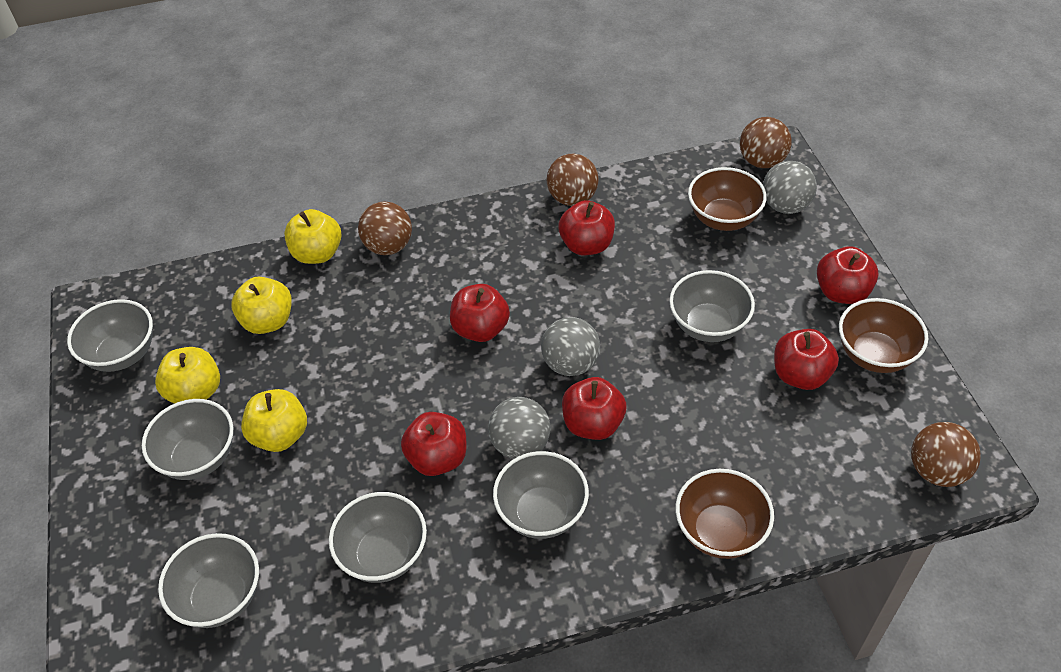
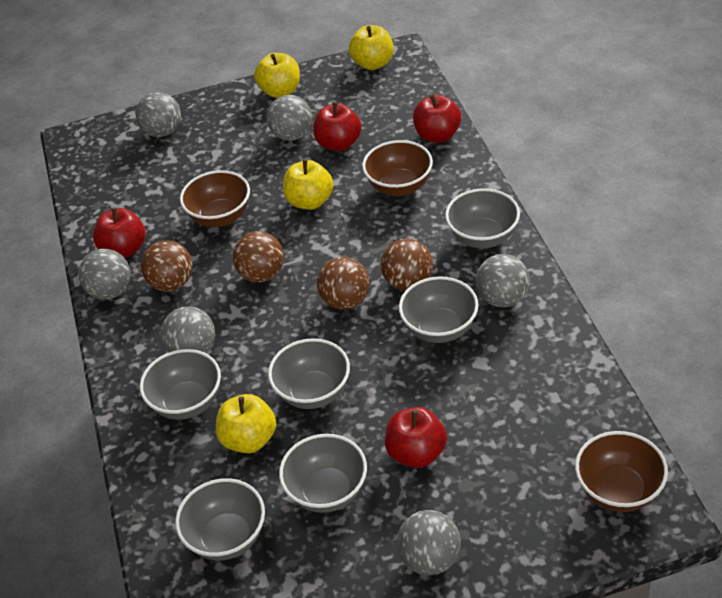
grey ball: [488,397,551,459] [541,317,600,376] [763,161,817,214] = 3 -> [79,249,131,300] [136,92,181,137] [161,307,215,353] [267,95,312,141] [397,510,461,575] [476,254,530,307] = 6
red apple: [401,412,466,476] [450,284,510,342] [558,200,615,255] [562,377,627,440] [774,329,839,390] [817,246,879,304] = 6 -> [93,207,145,258] [313,102,362,151] [385,407,447,468] [413,94,461,143] = 4

